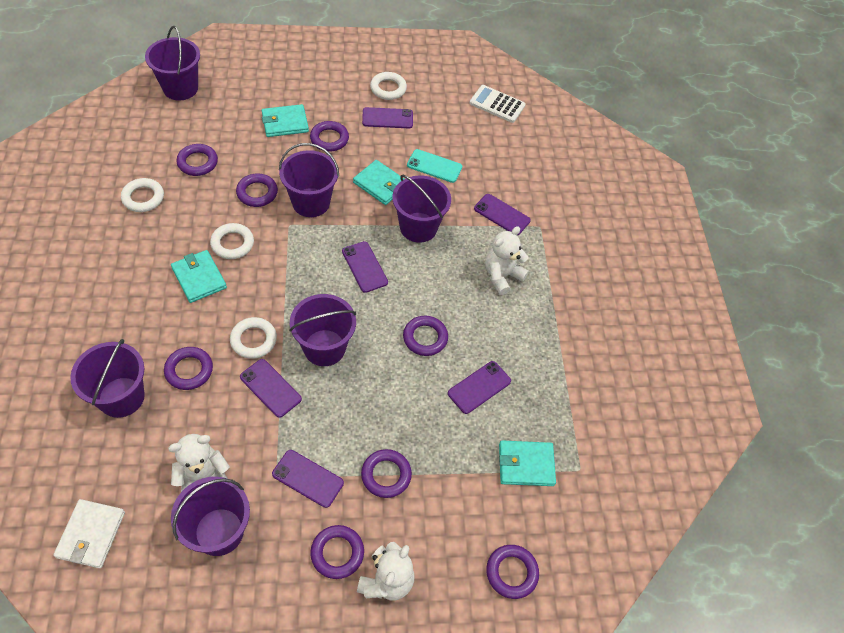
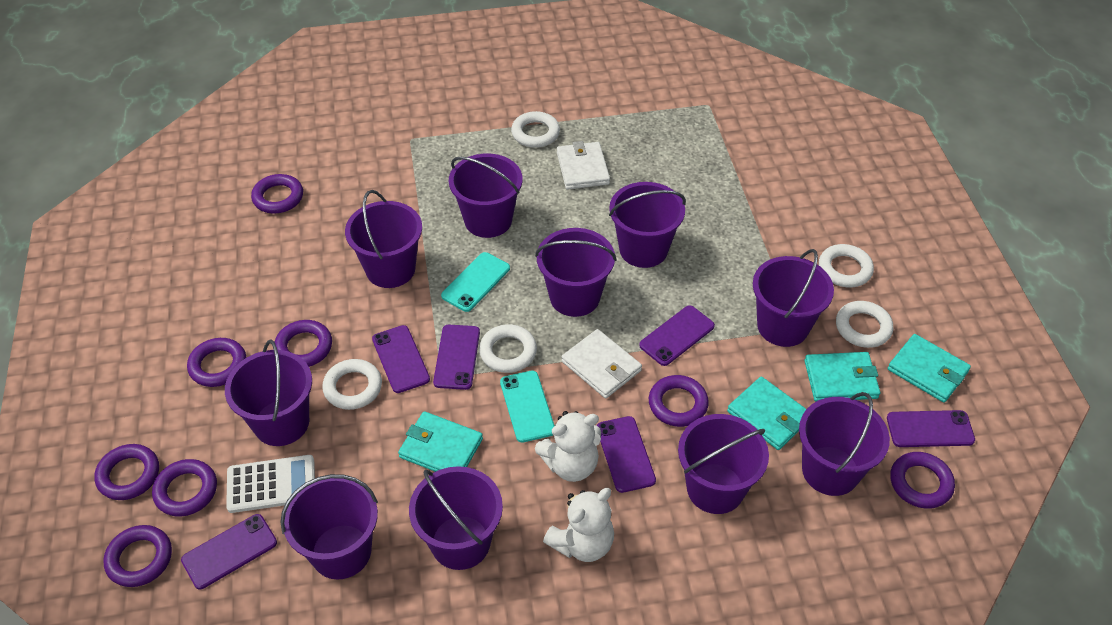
purple bucket: [70,339,145,418] [145,26,200,100] [171,477,250,556] [279,143,339,217] [289,294,356,366] [392,175,451,243] = 6 -> [225,340,312,446] [280,474,378,579] [345,190,422,288] [409,466,503,570] [449,154,522,238] [535,228,616,317] [609,182,686,268] [678,414,769,514] [753,249,834,347] [799,392,890,496] = 10
turquoise phone: [407,149,462,183] = 1 -> [441,252,510,312] [500,371,555,443] = 2
white ring: [121,178,164,212] [210,223,254,259] [230,317,277,359] [370,72,407,100] = 4 -> [322,359,382,410] [479,324,537,373] [511,111,560,148] [819,244,874,288] [836,301,893,348] = 5
white teddy bear: [168,434,230,492] [357,542,415,600] [485,226,529,295] = 3 -> [535,411,601,482] [543,488,614,562] = 2
white wallet: [53,499,125,568] = 1 -> [557,141,610,190] [562,329,642,398] = 2

